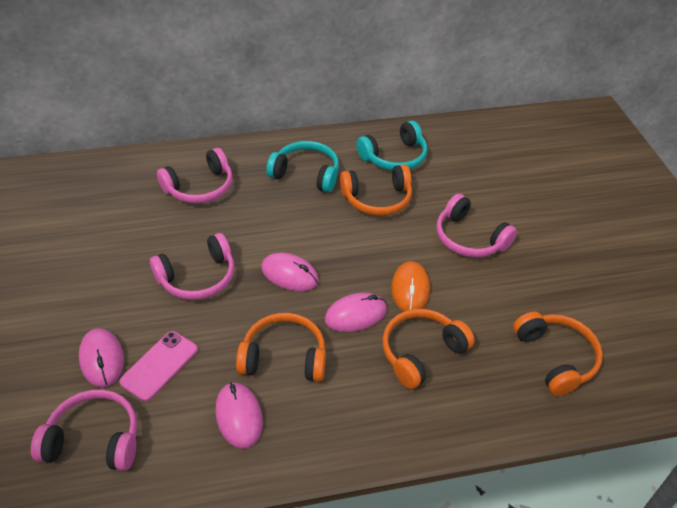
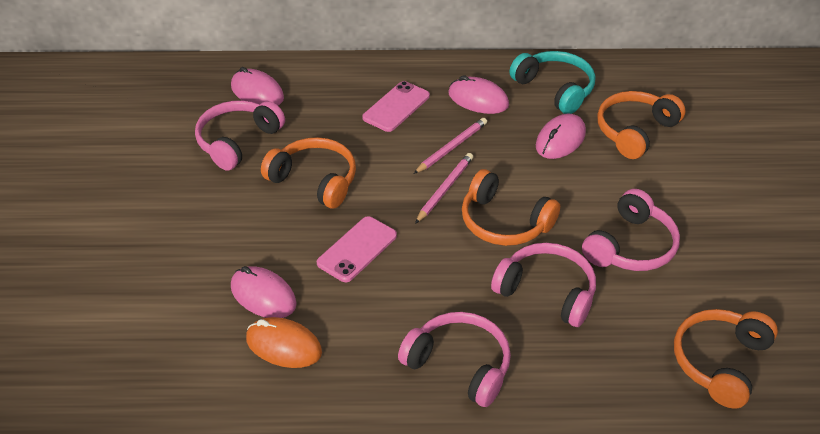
pink pencil: none = 0 -> [414,118,487,174] [415,153,473,224] = 2
pink phone: [119,331,198,401] = 1 -> [317,216,397,282] [362,81,430,132] = 2
turquoise headphones: [266,141,339,192] [356,120,428,171] = 2 -> [509,51,595,114] = 1

